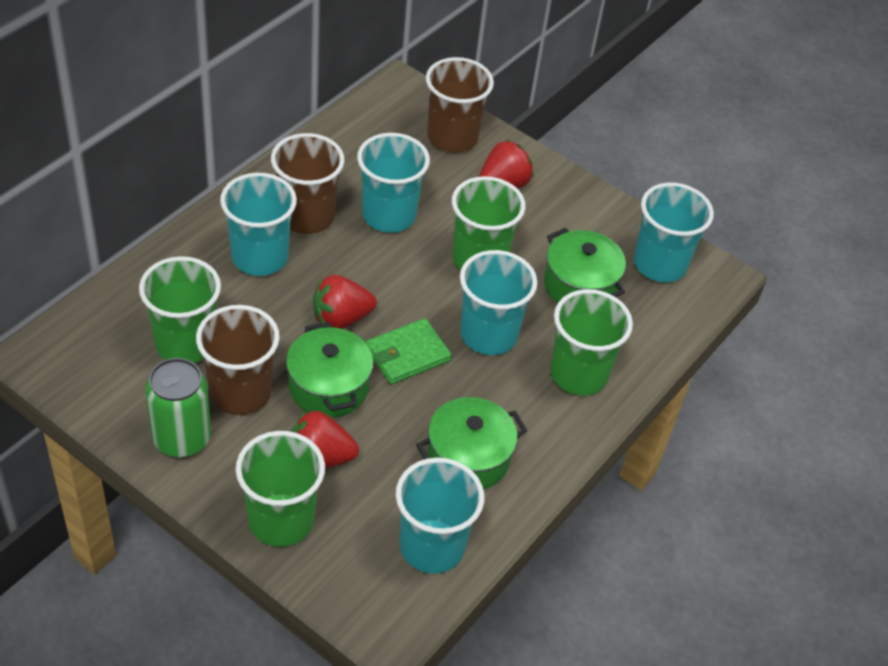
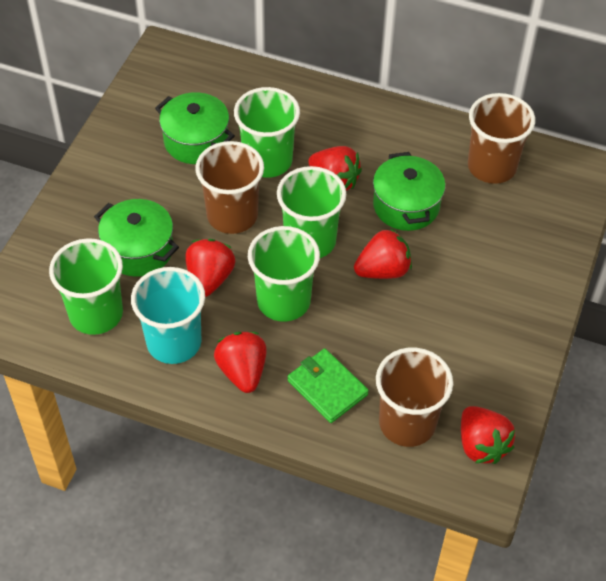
green can: [145,358,211,458] = 1 -> none = 0
red strawberry: [291,411,359,468] [313,275,377,329] [479,140,533,189] = 3 -> [185,239,235,297] [214,332,267,393] [308,146,362,191] [354,228,412,279] [461,406,515,464] = 5
turquoise cup: [220,173,297,276] [357,133,430,233] [396,457,485,574] [460,250,538,355] [634,183,714,282] = 5 -> [131,267,205,364] = 1

